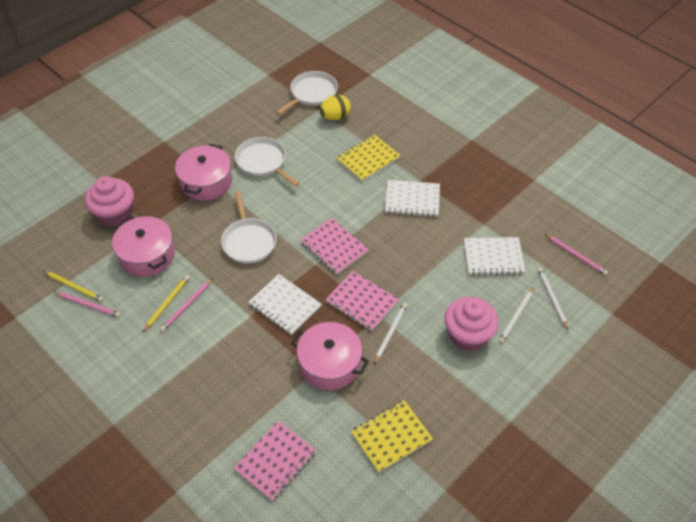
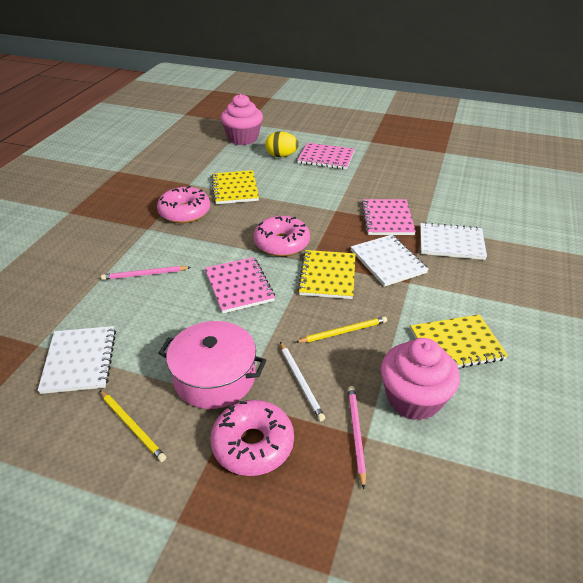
pink donut: none = 0 -> [157,186,210,223] [210,400,294,476] [253,216,310,256] = 3
pink pencil: [53,291,120,317] [160,278,213,331] [545,234,608,275] = 3 -> [101,266,191,280] [348,386,366,489] = 2
pink pot: [112,216,175,277] [175,144,232,200] [291,322,369,390] = 3 -> [158,321,266,409] = 1
white pan: [221,191,277,264] [235,137,300,186] [276,71,338,115] = 3 -> none = 0
white pencil: [374,303,407,364] [499,287,534,343] [538,268,568,330] = 3 -> [280,342,325,421] = 1
yellow notebook: [336,134,400,182] [351,400,433,473] = 2 -> [211,170,259,204] [298,250,356,299] [411,314,508,368] = 3

